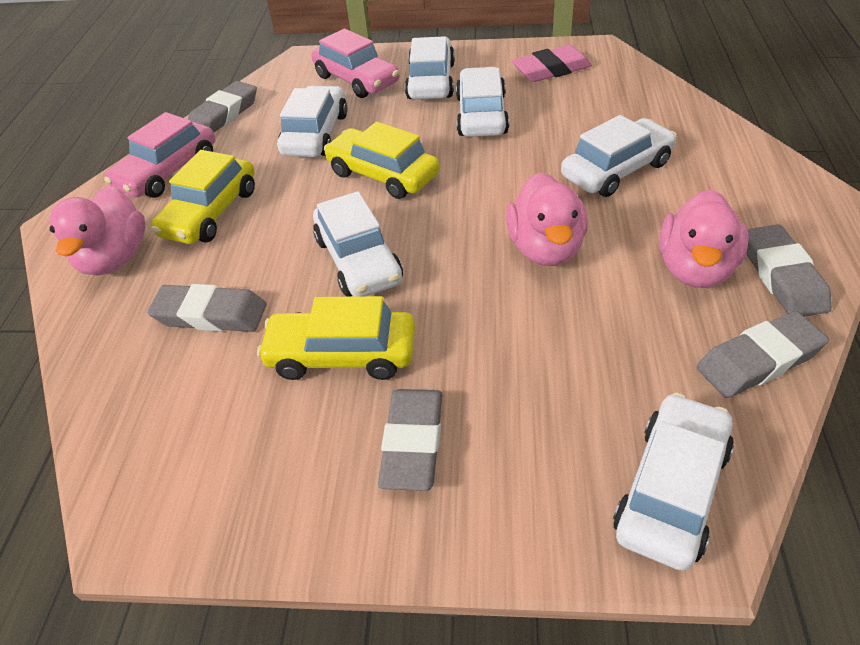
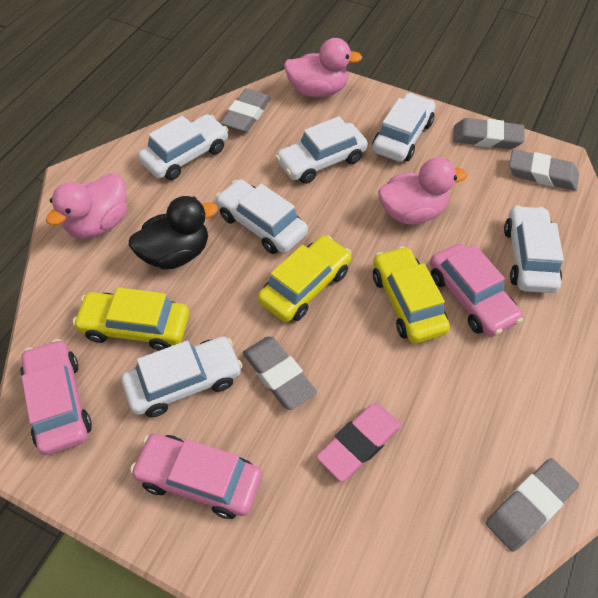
black duck: none = 0 -> [129,196,218,270] = 1
pink car: [104,112,215,198] [311,28,399,98] = 2 -> [20,339,92,455] [130,433,262,519] [430,243,523,337] = 3

